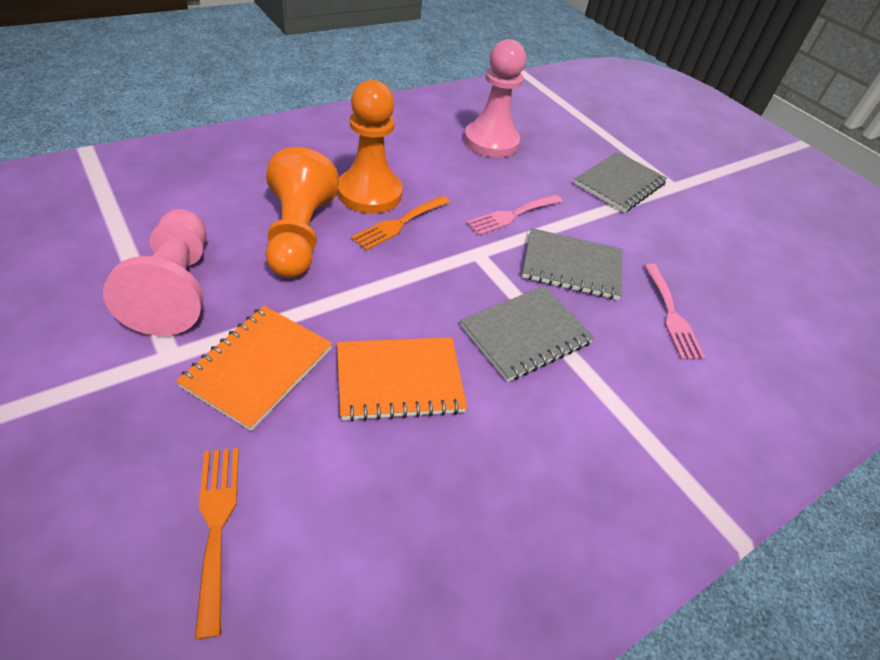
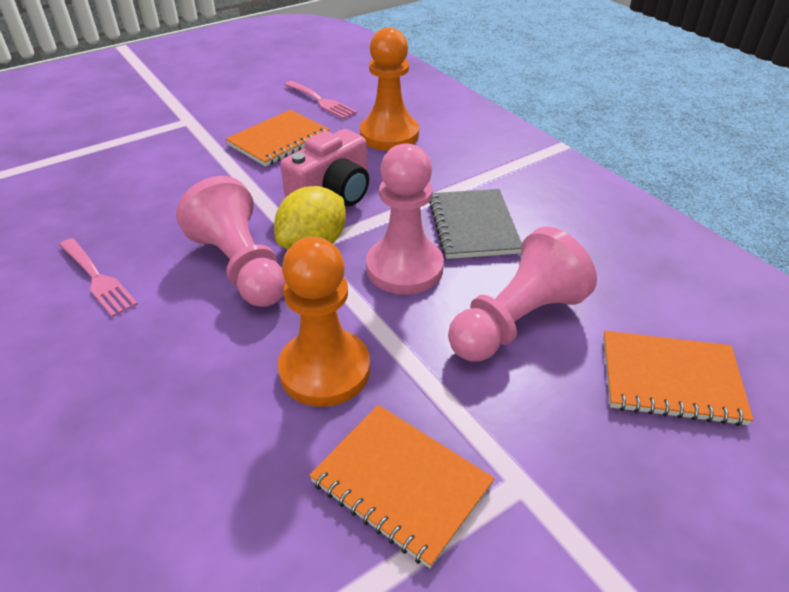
grey notebook: [460,286,595,382] [522,228,622,300] [574,152,667,213] = 3 -> [429,189,522,259] = 1
orange fork: [195,448,239,639] [351,196,450,251] = 2 -> none = 0
orange notebook: [176,306,332,431] [337,337,467,422] = 2 -> [225,110,330,167] [309,405,495,568] [603,331,754,426] = 3
pink camera: none = 0 -> [280,129,369,206] = 1
pink pawn: [103,209,207,336] [464,39,526,158] = 2 -> [176,176,285,307] [366,143,444,295] [448,226,597,361] = 3
yellow lemon: none = 0 -> [274,186,346,250] = 1

